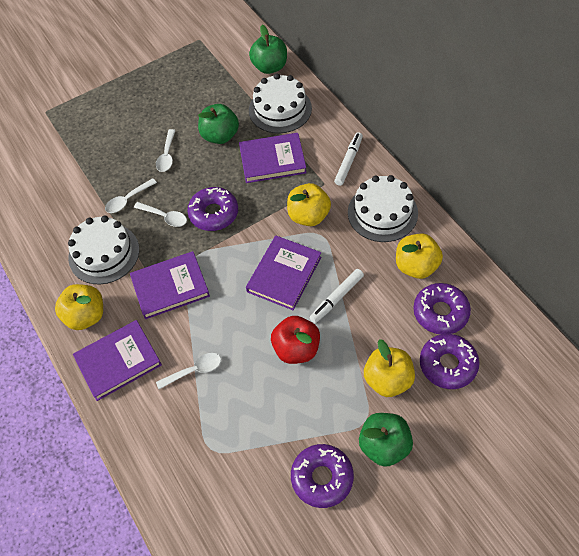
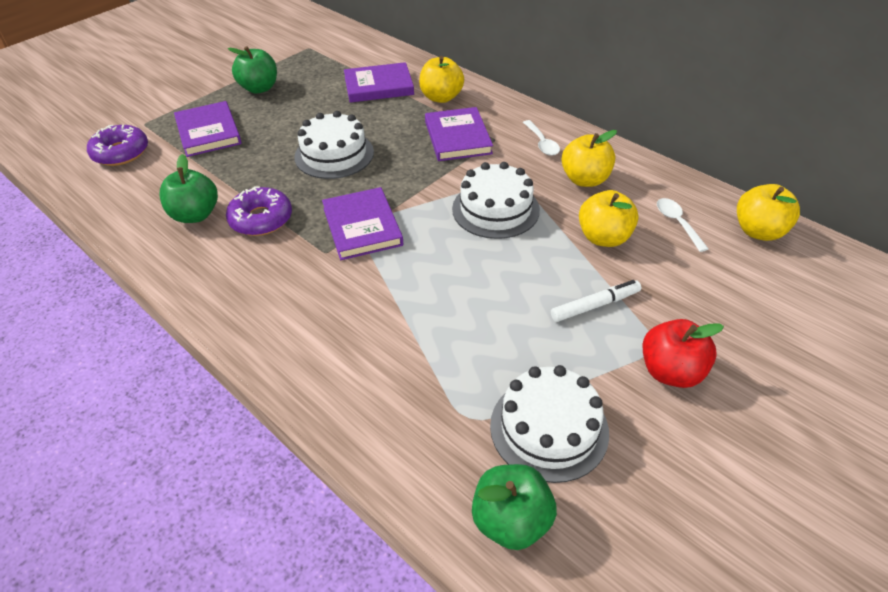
purple donut: [187,187,238,231] [291,444,354,508] [413,283,471,335] [420,334,479,389] = 4 -> [87,125,148,166] [226,186,292,236] = 2
white marker: [310,269,364,323] [334,132,363,186] = 2 -> [551,280,641,322] = 1
white spoon: [105,178,157,213] [134,202,187,227] [156,129,176,172] [156,353,221,389] = 4 -> [523,120,560,156] [657,198,709,252] = 2

